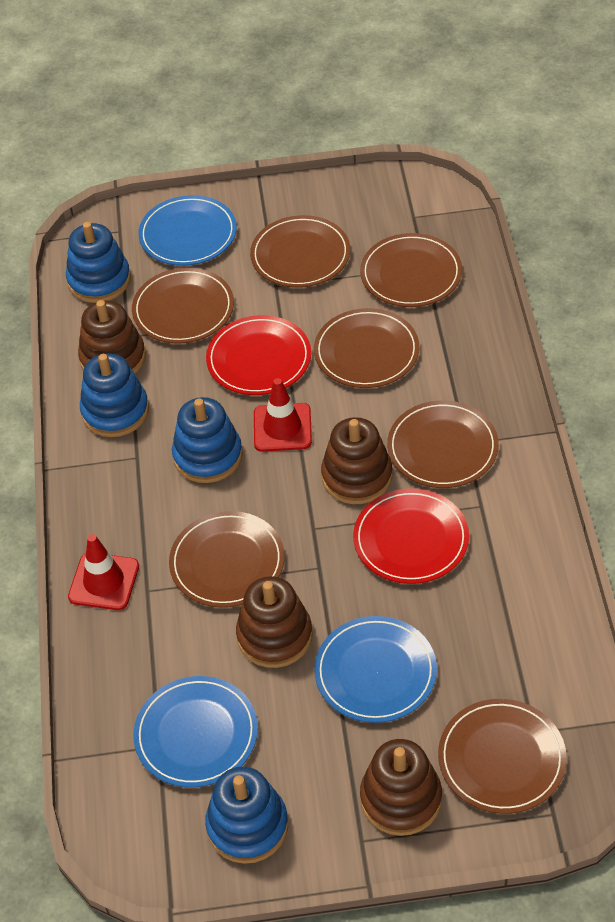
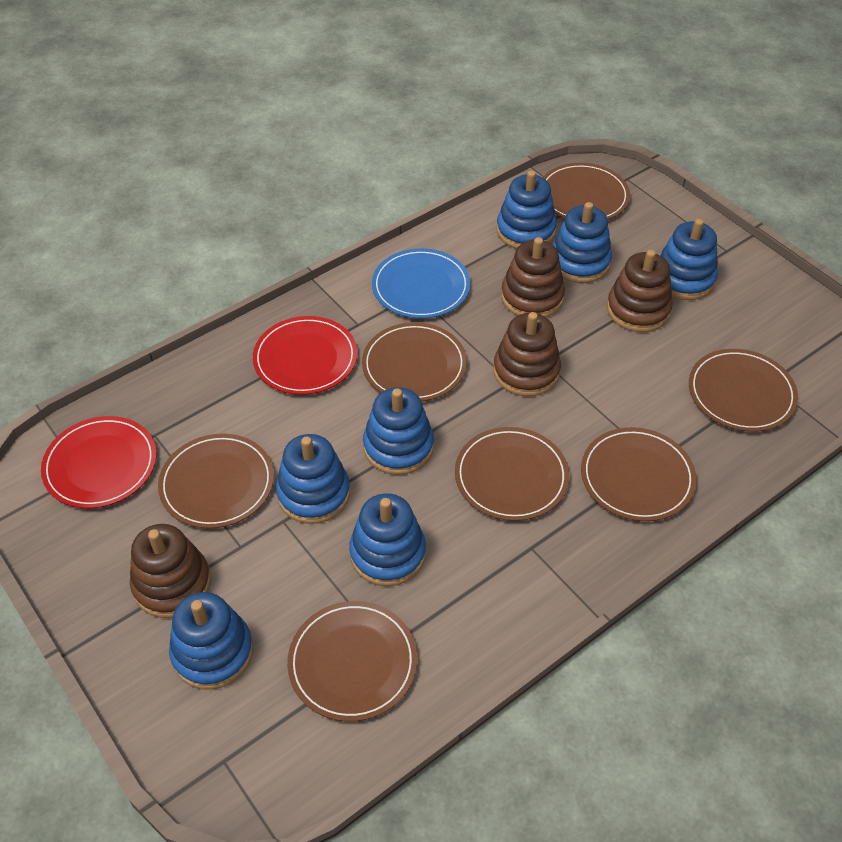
blue plate: [133,676,258,788] [138,195,237,266] [314,616,437,723] = 3 -> [372,248,470,319] = 1
blue stacking toy: [66,222,131,303] [80,353,149,437] [172,397,243,483] [205,766,288,864] = 4 -> [169,592,253,690] [276,434,350,524] [349,493,426,586] [363,387,434,475] [496,171,557,249] [553,202,612,283] [660,219,718,300] = 7
red traffic cone: [68,534,139,610] [254,378,312,452] = 2 -> none = 0

